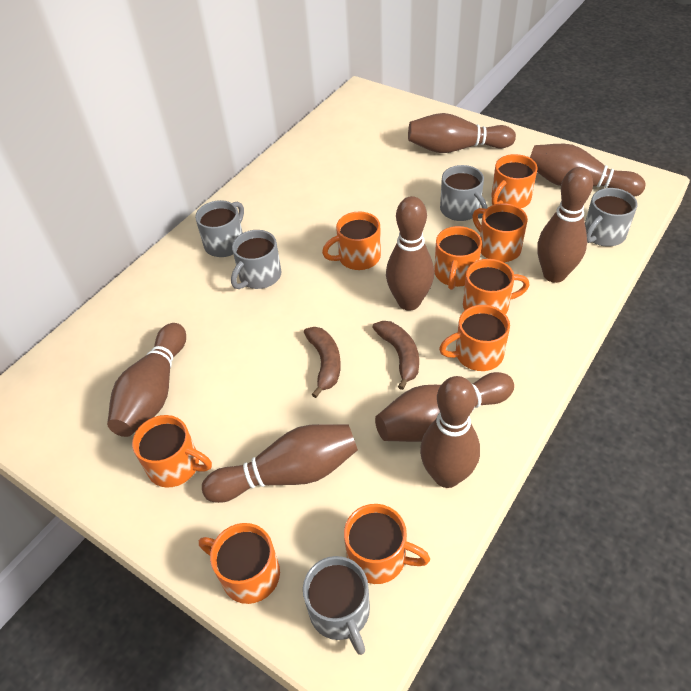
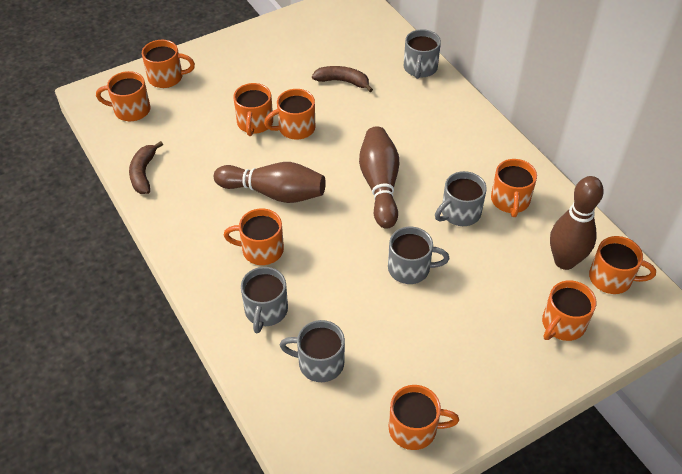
brown bowling pin: [107,323,186,437] [202,424,358,503] [375,372,514,442] [386,196,434,311] [408,113,516,153] [420,376,480,488] [530,144,646,197] [537,167,593,283] = 8 -> [214,162,326,203] [359,126,399,229] [550,176,604,270] = 3

